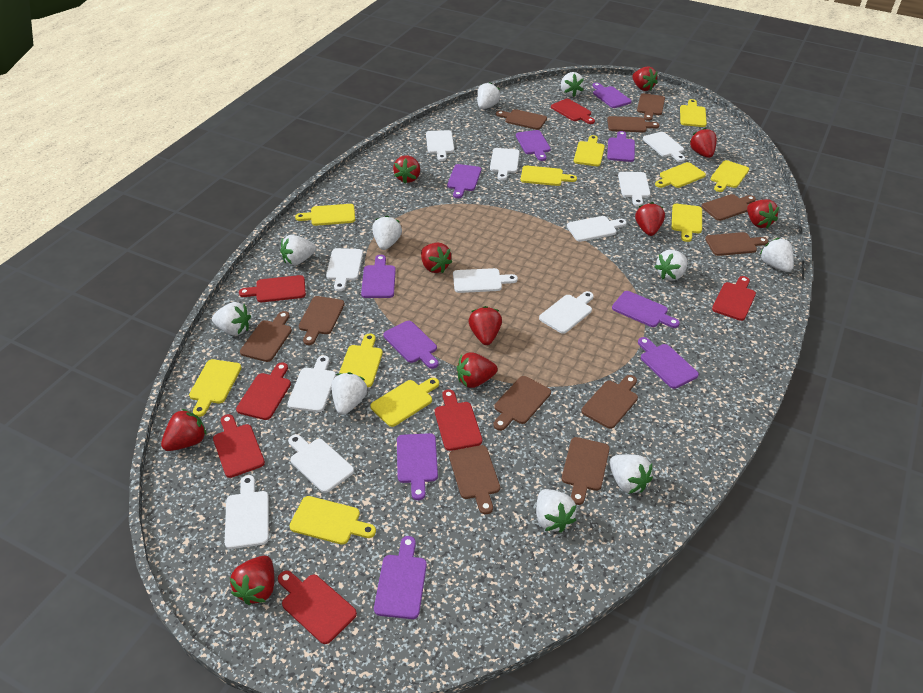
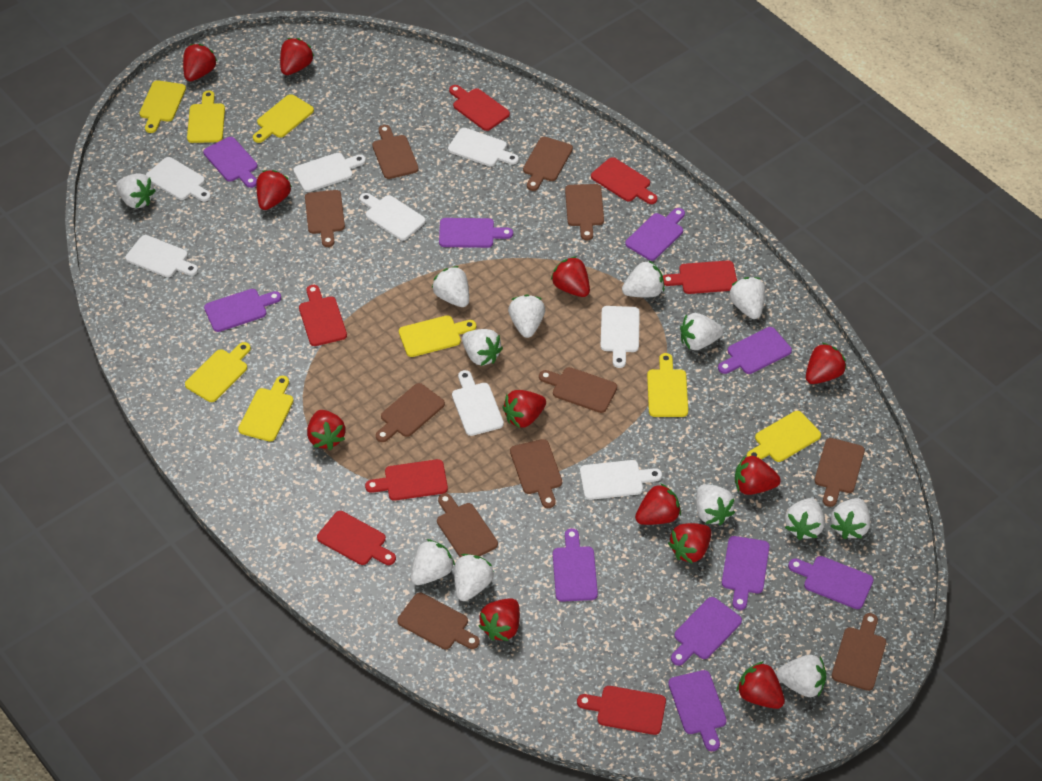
red strawberry: [161,409,207,451] [230,556,274,605] [393,155,420,183] [421,243,452,273] [457,352,498,388] [468,306,502,345] [632,66,658,91] [635,202,665,236] [689,128,717,158] [747,199,779,228] = 10 -> [183,44,217,82] [256,170,292,210] [280,38,314,75] [307,410,346,450] [479,598,520,641] [502,390,546,428] [551,256,590,297] [635,483,681,525] [668,523,712,564] [735,455,781,495] [736,661,785,709] [806,343,846,384] = 12
white cutting board: [225,475,269,549] [288,355,336,412] [288,434,354,493] [326,248,363,291] [426,130,454,161] [453,268,518,293] [490,148,520,180] [539,291,594,334] [567,216,627,242] [618,172,651,206] [643,132,685,162] = 11 -> [125,235,198,277] [146,157,211,201] [293,153,366,192] [360,193,426,240] [448,128,519,166] [452,370,504,436] [580,460,662,500] [600,306,640,368] = 8
white strawberry: [212,302,251,336] [280,235,316,266] [331,372,367,415] [372,216,402,250] [477,82,500,109] [536,489,577,533] [561,72,584,97] [610,454,653,494] [655,250,687,281] [760,238,794,272] = 10 -> [116,173,156,209] [411,539,455,585] [432,266,469,307] [454,554,494,601] [462,329,503,366] [508,295,545,338] [622,260,664,297] [680,313,723,350] [696,484,735,525] [729,277,765,319] [776,655,826,697] [785,498,825,540] [831,498,871,539] = 13
yellow cutting board: [189,359,242,417] [290,496,376,545] [295,204,355,226] [339,334,383,387] [371,378,439,427] [521,165,577,186] [574,135,605,166] [655,162,706,188] [672,204,702,242] [680,99,707,127] [711,160,749,192] = 11 -> [139,80,186,133] [185,342,251,402] [187,90,225,143] [238,376,294,442] [253,94,314,143] [399,315,476,357] [647,353,688,417] [747,411,821,462] = 8

